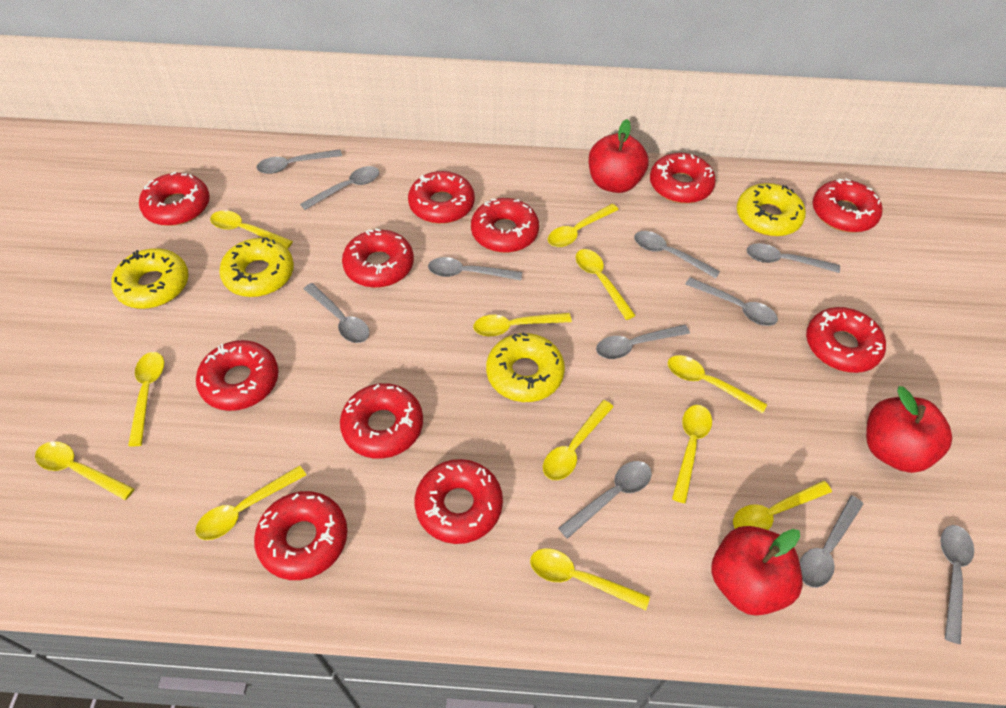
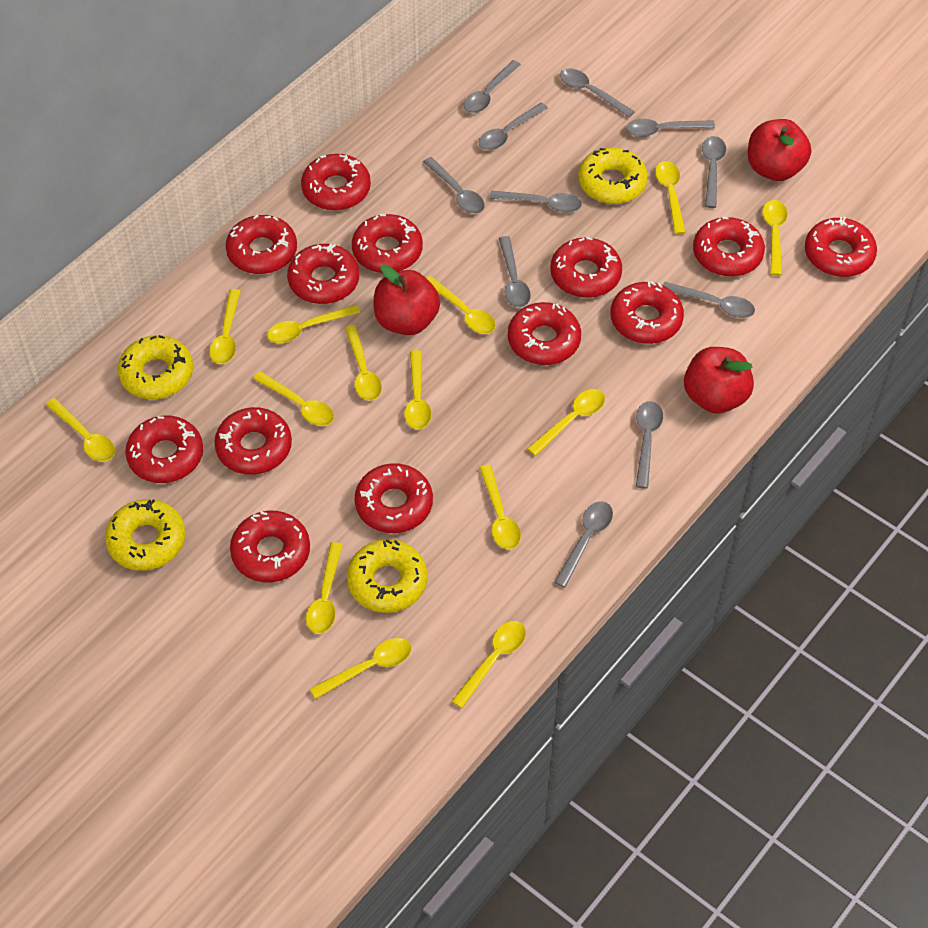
red donut: [139,172,210,226] [196,340,279,411] [254,491,347,580] [340,383,423,459] [342,228,414,288] [408,171,475,224] [415,459,503,544] [471,198,539,253] [650,153,716,204] [806,307,886,373] [813,178,882,233] = 11 -> [125,416,203,483] [214,407,292,475] [225,215,297,274] [230,511,310,582] [287,244,359,304] [301,154,371,211] [352,214,423,273] [355,463,433,533] [508,302,581,365] [550,237,622,298] [611,281,684,344] [693,217,765,277] [805,217,877,277] = 13
yellow spoon: [35,441,134,500] [128,352,164,446] [195,465,306,540] [210,210,293,249] [473,313,572,336] [530,548,650,610] [543,400,614,480] [548,204,619,247] [576,249,636,320] [668,355,767,414] [672,405,712,503] [733,481,832,530] = 12 -> [46,398,115,462] [209,289,241,364] [253,371,334,426] [267,305,360,343] [306,542,343,634] [310,638,412,699] [345,325,382,401] [404,350,431,430] [427,276,496,334] [452,621,526,708] [479,465,521,549] [527,389,605,456] [655,161,686,234] [762,200,788,276] = 14

